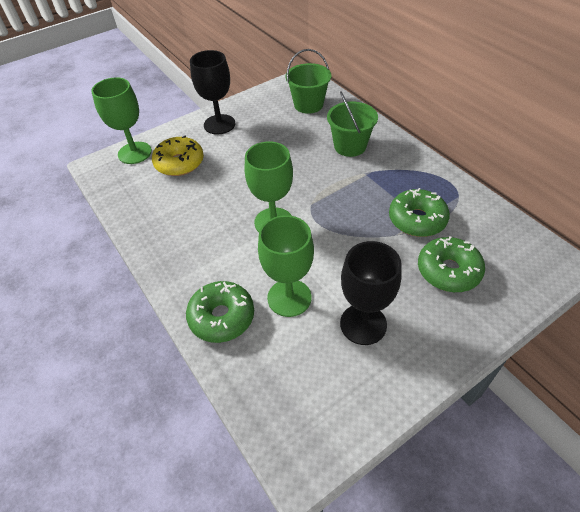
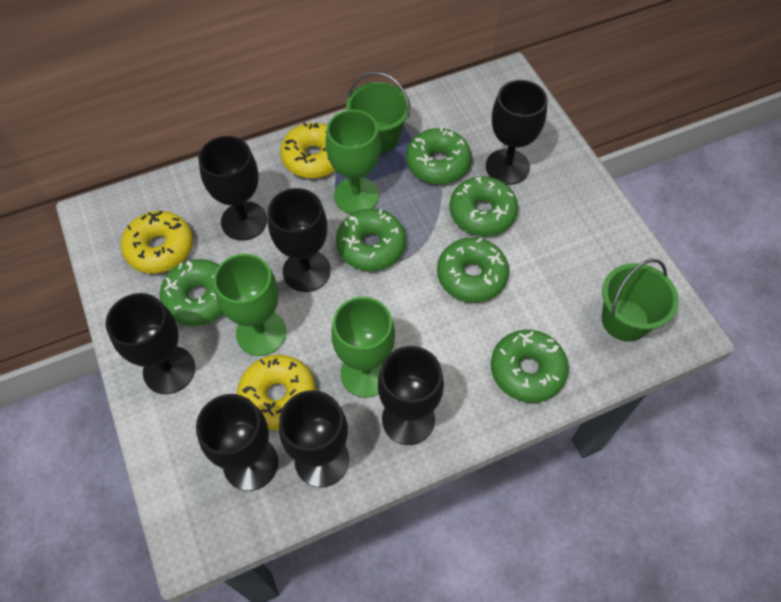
black goblet: [190,50,235,134] [340,241,402,345] = 2 -> [106,293,195,394] [196,394,278,491] [198,136,267,241] [268,188,331,292] [279,390,349,488] [378,346,444,445] [486,80,548,185] = 7
green donut: [186,281,254,343] [389,188,450,237] [418,236,485,292] = 3 -> [159,259,223,326] [336,209,406,271] [406,127,472,184] [437,238,509,303] [449,176,518,236] [491,330,569,403] = 6
yellow donut: [152,136,204,176] = 1 -> [121,211,193,274] [237,355,316,430] [280,122,335,178] = 3

